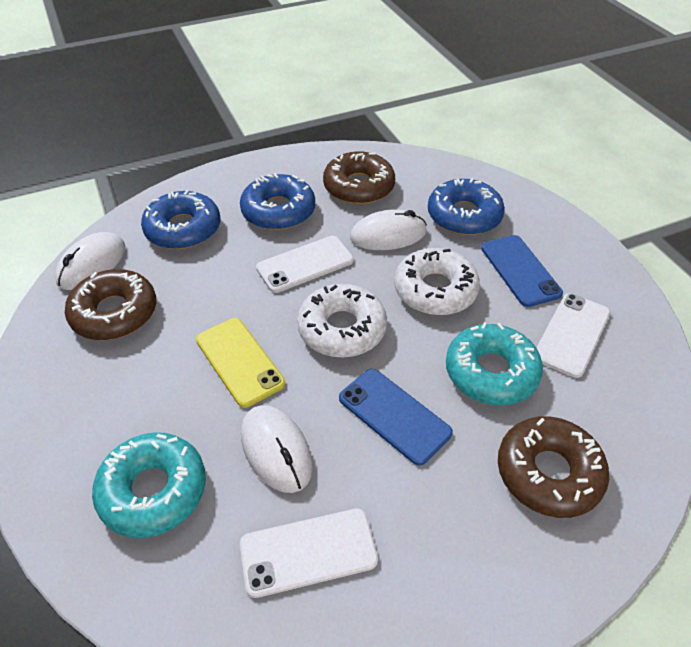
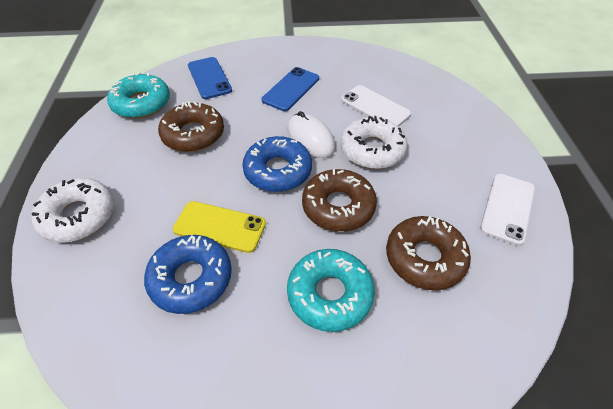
blue donut: [141,190,220,249] [240,173,315,230] [428,178,505,235] = 3 -> [144,235,232,314] [242,136,312,192] = 2
white mouse: [55,232,125,290] [241,405,313,493] [350,210,427,250] = 3 -> [287,111,335,158] = 1
white phone: [240,508,378,598] [256,236,354,293] [536,293,610,378] = 3 -> [341,85,411,126] [480,174,535,246] = 2

